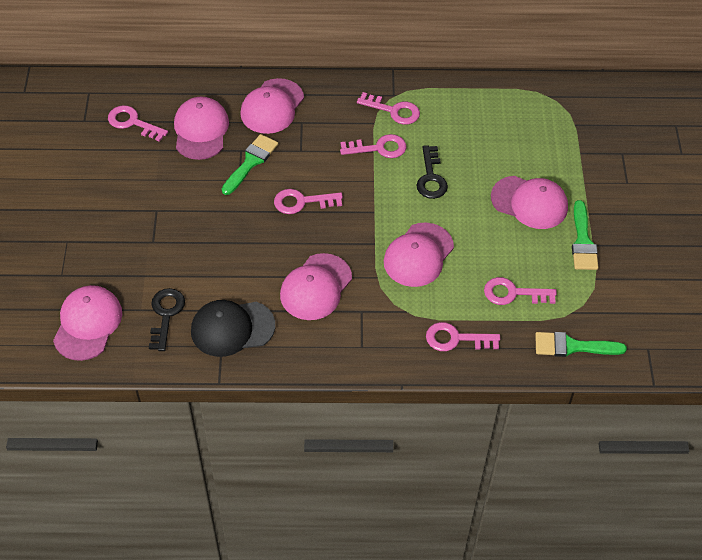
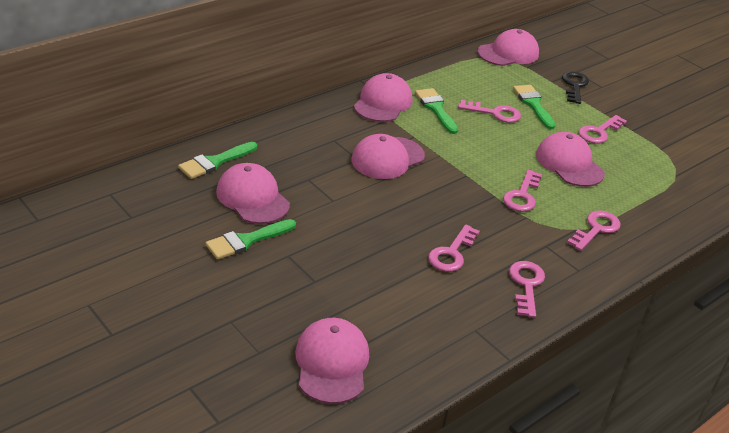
black cap: [191,300,275,357] = 1 -> none = 0
black key: [149,288,185,351] [417,145,448,199] = 2 -> [562,71,589,104] = 1
green brush: [222,134,278,195] [535,332,627,357] [572,200,599,270] = 3 -> [178,142,257,179] [205,219,296,260] [415,88,458,134] [513,85,556,129] = 4

